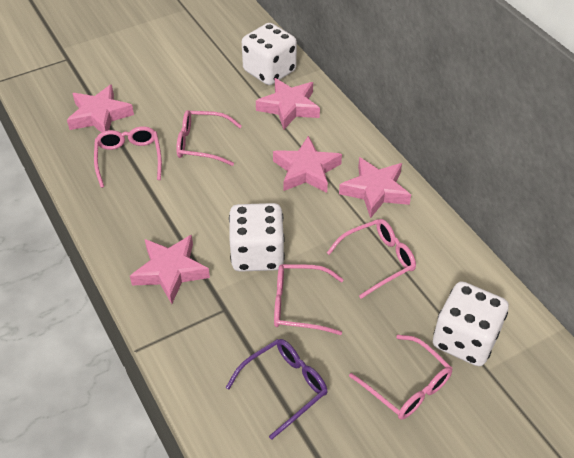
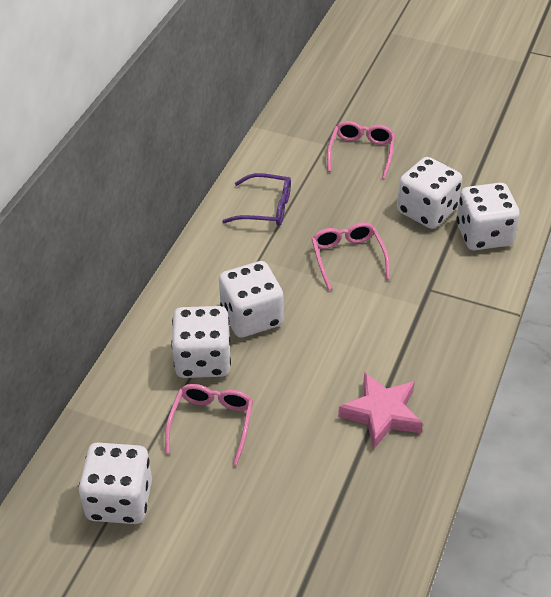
pink glasses: [94,126,162,188] [176,110,242,166] [274,264,344,335] [327,219,416,299] [349,335,452,420] = 5 -> [165,384,253,465] [312,222,390,290] [327,121,395,179] = 3
pink star: [67,84,134,133] [130,235,210,304] [256,78,320,130] [273,136,342,193] [339,157,411,218] = 5 -> [338,372,423,449] = 1
white dice: [229,203,285,272] [242,23,297,85] [433,281,509,366] = 3 -> [79,443,152,524] [171,306,231,378] [219,261,283,338] [397,157,462,229] [456,183,520,250] = 5

